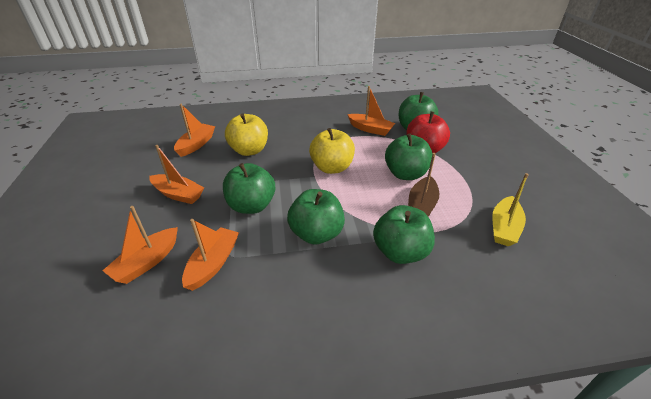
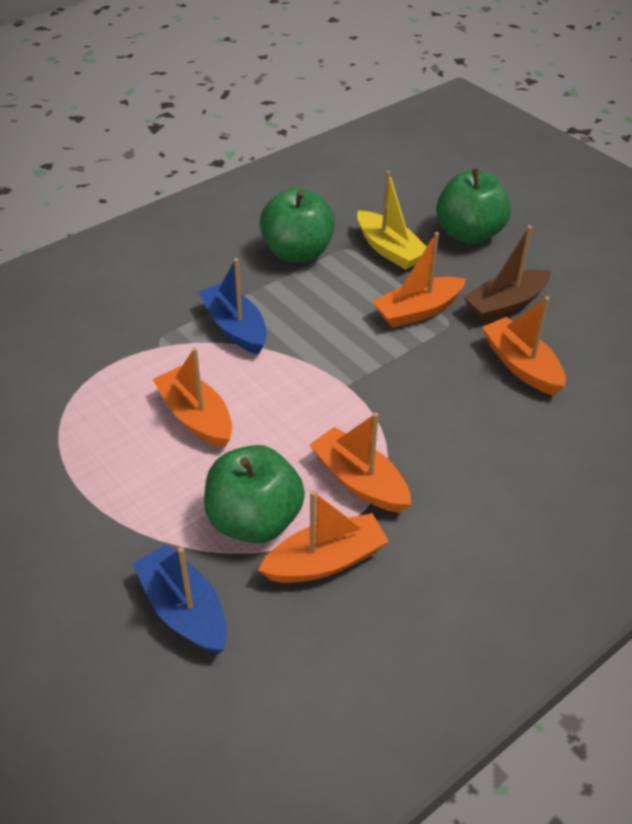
blue boat: none = 0 -> [133,544,227,654] [199,258,267,355] = 2
green apple: [223,163,275,214] [287,189,345,245] [373,205,435,264] [385,133,432,180] [399,92,438,130] = 5 -> [204,445,305,543] [259,188,335,263] [436,168,511,244] = 3
red apple: [406,111,450,154] = 1 -> none = 0
yellow apple: [225,113,268,156] [309,128,355,174] = 2 -> none = 0

